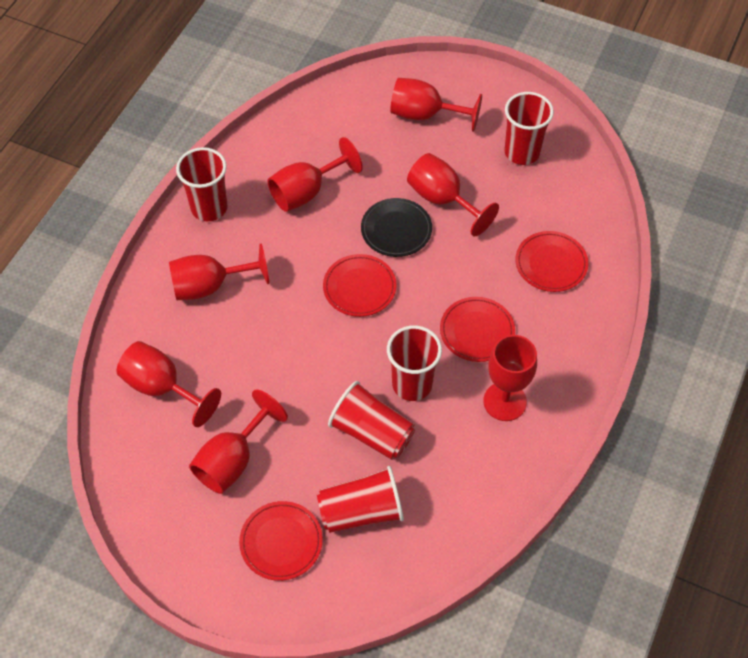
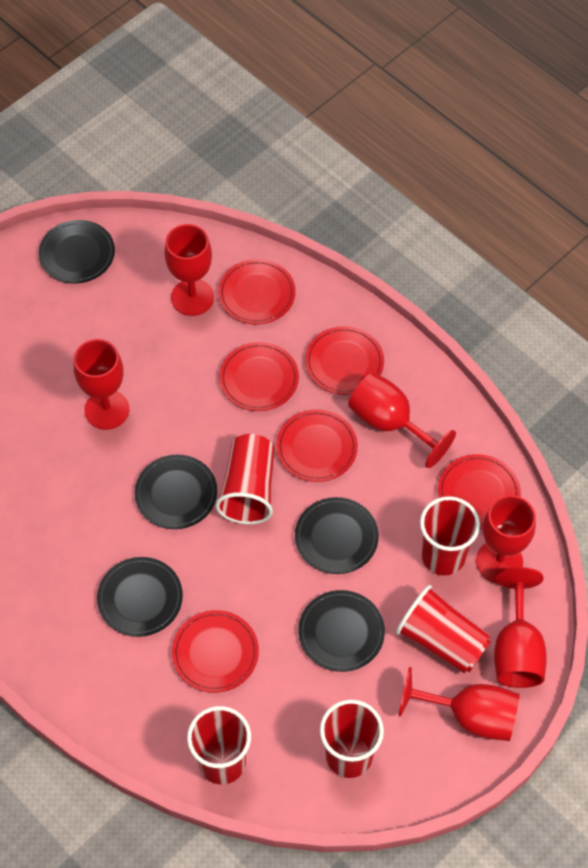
black plate: [361,198,432,257] = 1 -> [38,220,115,284] [97,557,183,637] [135,455,217,529] [295,497,379,574] [298,590,385,672] = 5
red goblet: [117,341,221,427] [169,244,269,300] [189,389,288,494] [267,137,363,212] [390,78,482,132] [407,153,499,237] [483,335,537,421] = 7 -> [74,339,129,430] [165,224,214,316] [348,372,456,468] [399,667,520,741] [476,495,536,583] [494,567,547,688] = 6
red plate: [239,501,323,581] [323,254,397,317] [440,297,515,362] [515,231,588,292] = 4 -> [172,610,259,693] [218,259,296,325] [219,342,299,411] [276,409,358,482] [305,326,384,395] [438,454,521,529] = 6

